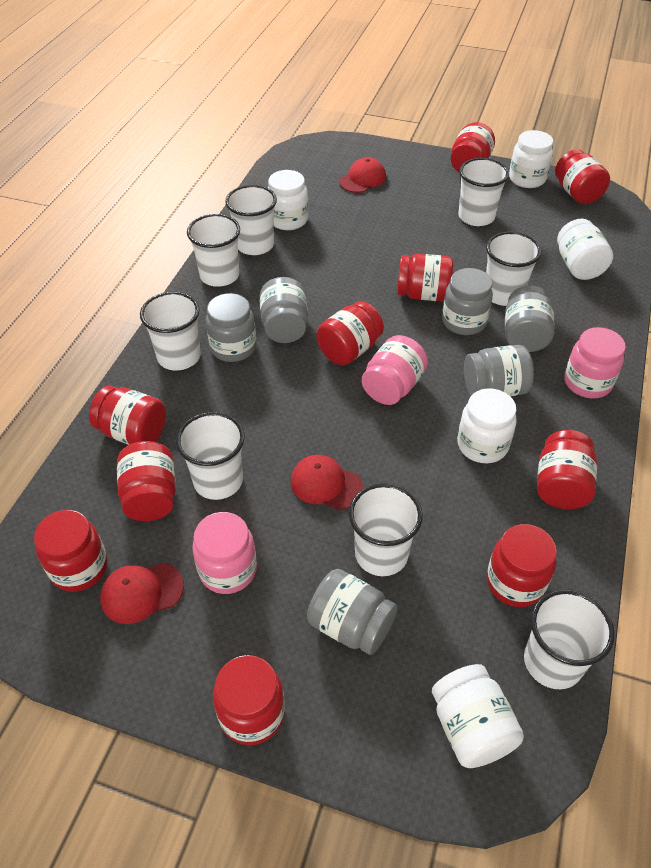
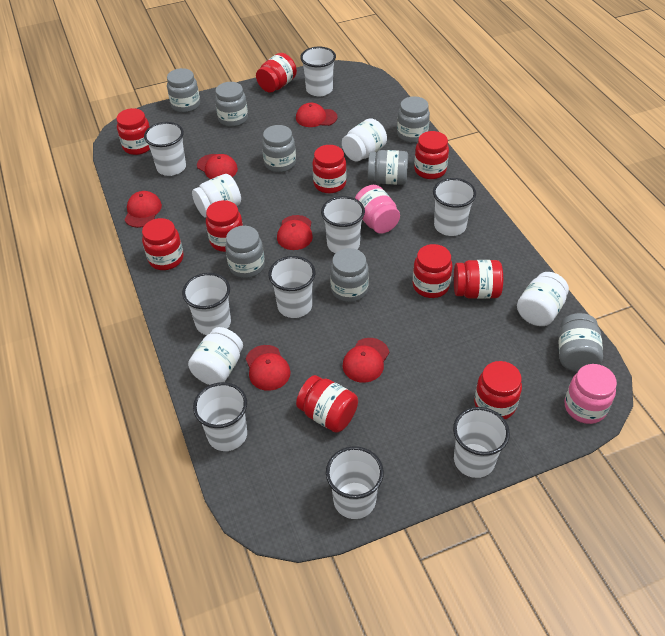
grey jar: [206,293,256,362] [260,277,308,343] [307,569,397,655] [442,268,493,335] [464,345,534,396] [505,285,555,352] = 6 -> [167,68,200,113] [215,82,248,127] [225,226,265,278] [262,125,296,173] [330,248,369,302] [368,150,408,185] [397,96,430,143] [558,313,603,372] = 8
pink jar: [192,512,257,594] [362,335,428,405] [564,327,626,399] = 3 -> [355,185,400,234] [564,364,617,424] = 2
red cap: [100,563,184,624] [290,455,363,510] [339,157,386,193] = 3 -> [125,191,162,228] [197,154,238,179] [246,345,291,391] [277,215,313,250] [296,103,338,127] [343,338,389,383] = 6
white cup: [140,292,201,370] [176,412,245,500] [187,214,240,287] [225,185,277,255] [349,483,423,576] [458,158,509,226] [486,232,542,306] [524,589,615,689] = 8 -> [144,122,186,176] [182,273,231,335] [193,382,247,451] [268,256,315,318] [300,47,336,96] [321,196,365,254] [326,446,384,519] [433,178,476,236] [453,407,510,478] = 9
white jar: [268,170,308,230] [432,664,524,768] [457,388,517,463] [509,130,553,188] [557,219,613,280] = 5 -> [188,327,243,385] [192,174,241,218] [342,118,387,162] [517,272,569,326] = 4

